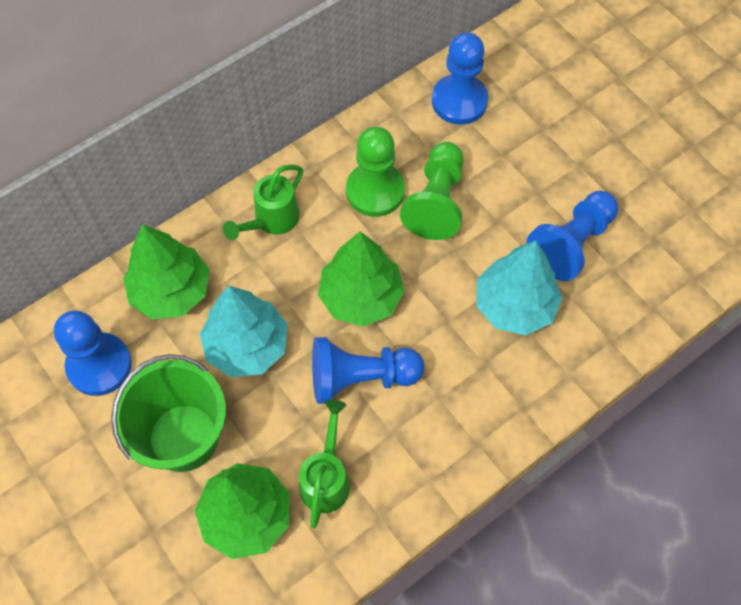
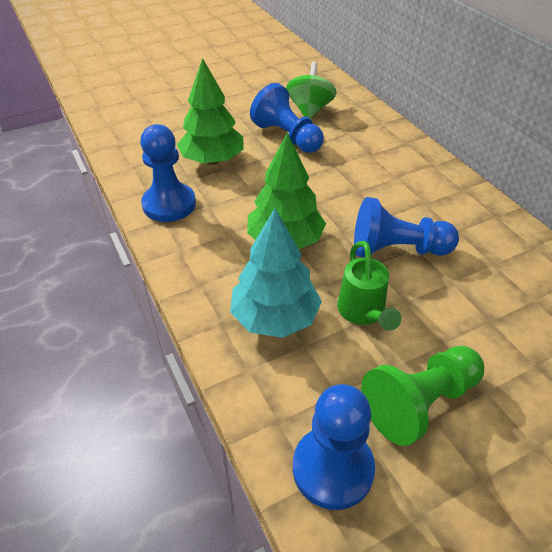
green bucket: [111,354,226,472] = 1 -> none = 0
green pawn: [346,127,405,217] [400,142,464,240] = 2 -> [361,346,484,446] = 1
green spinning top: none = 0 -> [286,62,337,119] = 1
green tree: [123,225,210,319] [195,463,290,559] [318,232,405,327] = 3 -> [177,58,243,165] [247,133,326,249] = 2
green watering can: [223,165,303,240] [299,400,350,528] = 2 -> [337,241,401,331] = 1
turquoise tree: [200,286,288,378] [476,241,562,335] = 2 -> [230,208,322,338] = 1

